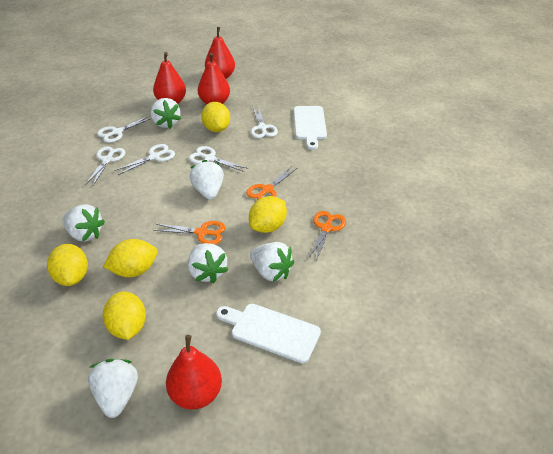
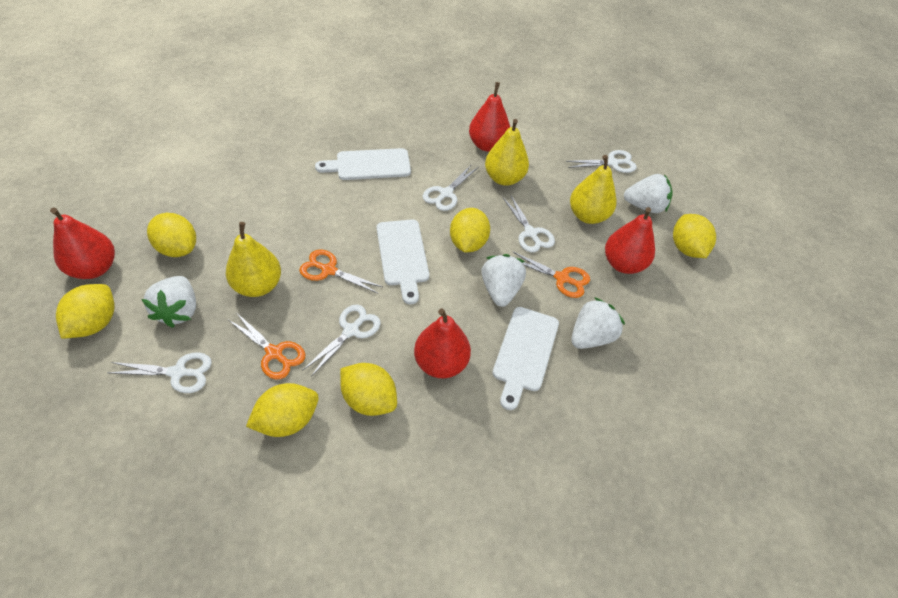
white cutting board: [216,304,321,363] [294,106,327,150] = 2 -> [315,148,411,180] [377,219,429,304] [492,307,559,410] = 3
white strawberry: [62,204,105,242] [88,359,138,418] [151,98,181,129] [188,243,228,284] [189,160,224,200] [250,242,294,282] = 6 -> [141,276,196,328] [481,254,526,307] [571,297,625,349] [624,174,673,213] = 4
yellow lemon: [47,244,88,286] [103,239,157,277] [103,291,146,340] [201,102,230,132] [249,196,287,233] = 5 -> [56,284,115,339] [147,213,196,257] [246,383,319,437] [340,363,397,416] [450,208,490,252] [673,214,716,258] = 6
yellow pear: none = 0 -> [226,222,281,297] [485,119,529,186] [570,155,616,224] = 3

